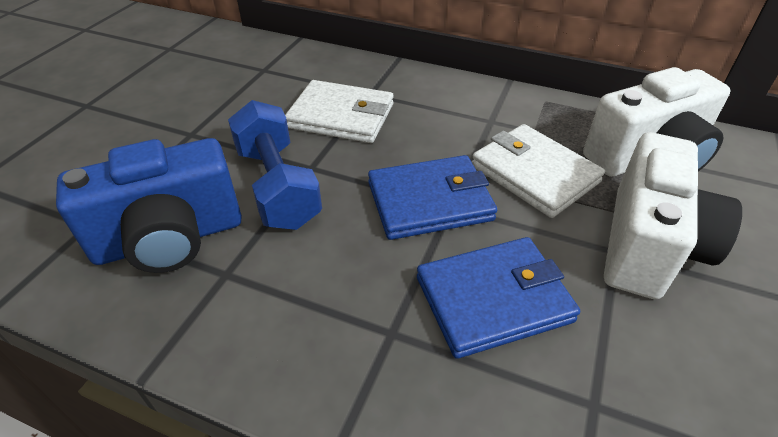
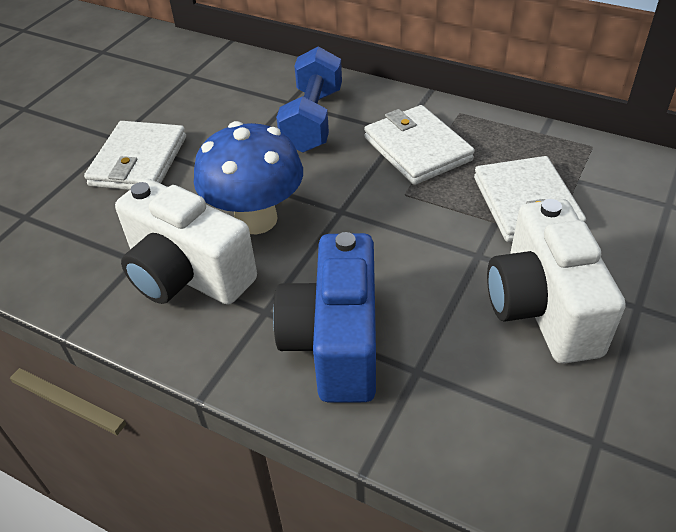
blue mushroom: none = 0 -> [194,121,303,234] = 1
blue wallet: [368,155,497,240] [417,237,580,359] = 2 -> none = 0
white wallet: [285,80,394,143] [472,124,605,218] = 2 -> [84,121,186,190] [364,105,475,185] [474,156,586,242] = 3

